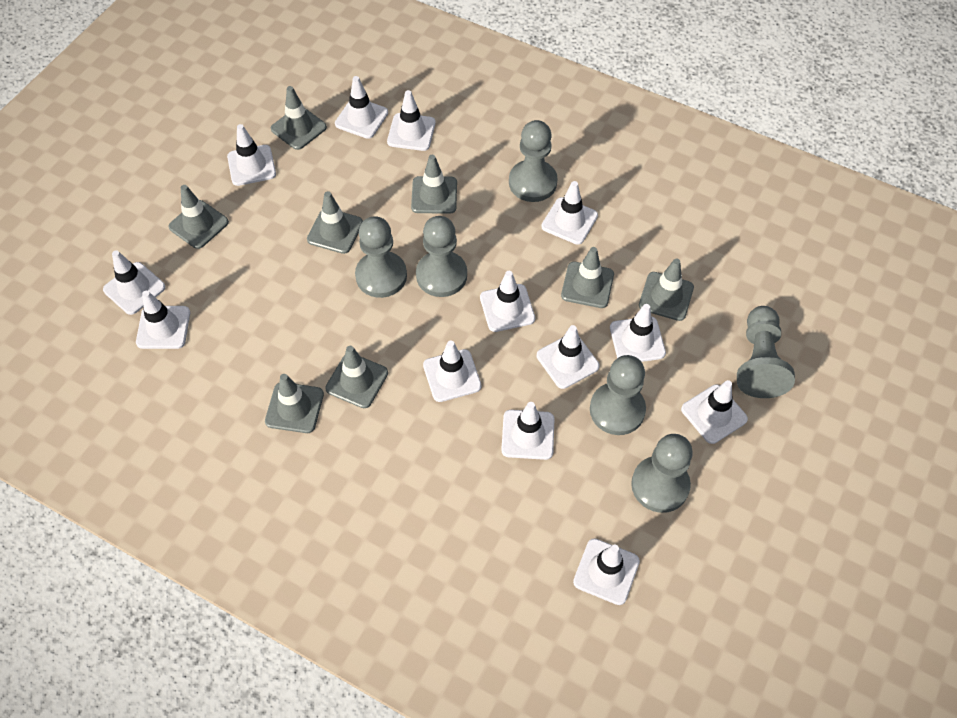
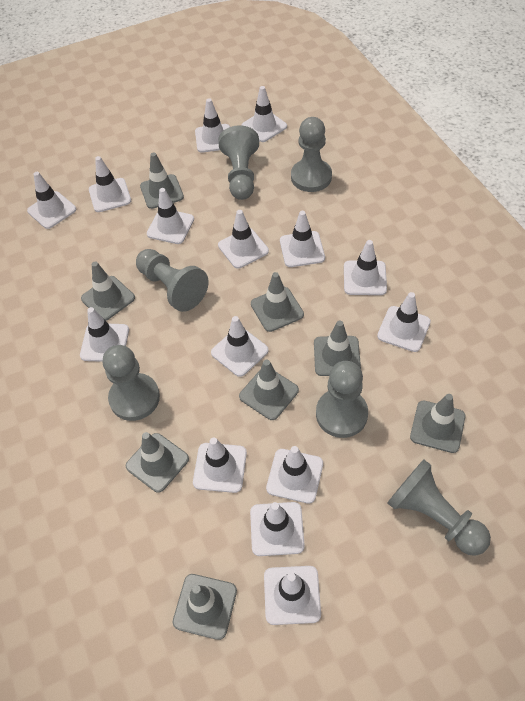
white traffic cone: [103,250,166,315] [136,291,190,349] [227,124,276,186] [335,76,388,139] [387,90,436,151] [423,340,482,402] [480,271,535,332] [501,402,554,460] [537,325,600,389] [541,181,598,245] [573,538,640,605] [610,304,666,362] [681,380,748,444] = 13 -> [27,172,76,229] [80,307,129,362] [89,156,131,212] [147,188,194,244] [193,437,247,493] [195,98,230,153] [211,316,269,377] [218,210,269,268] [242,86,287,142] [250,502,305,556] [264,566,321,625] [266,446,323,504] [280,211,325,267] [344,240,387,295] [377,292,431,352] = 15

